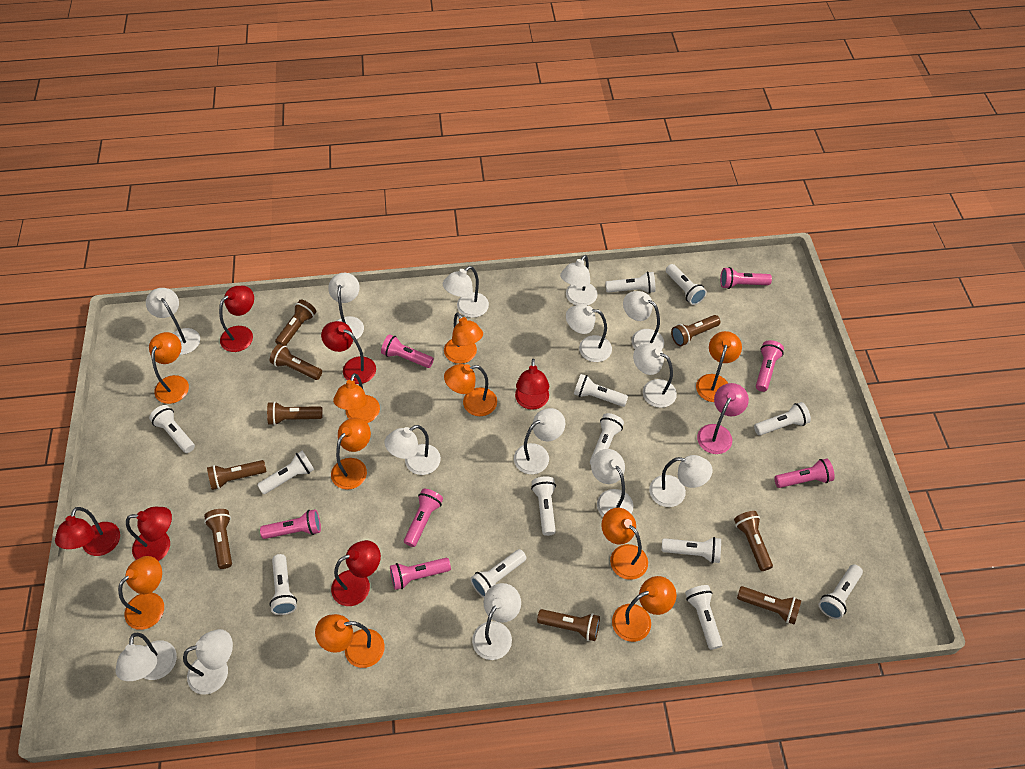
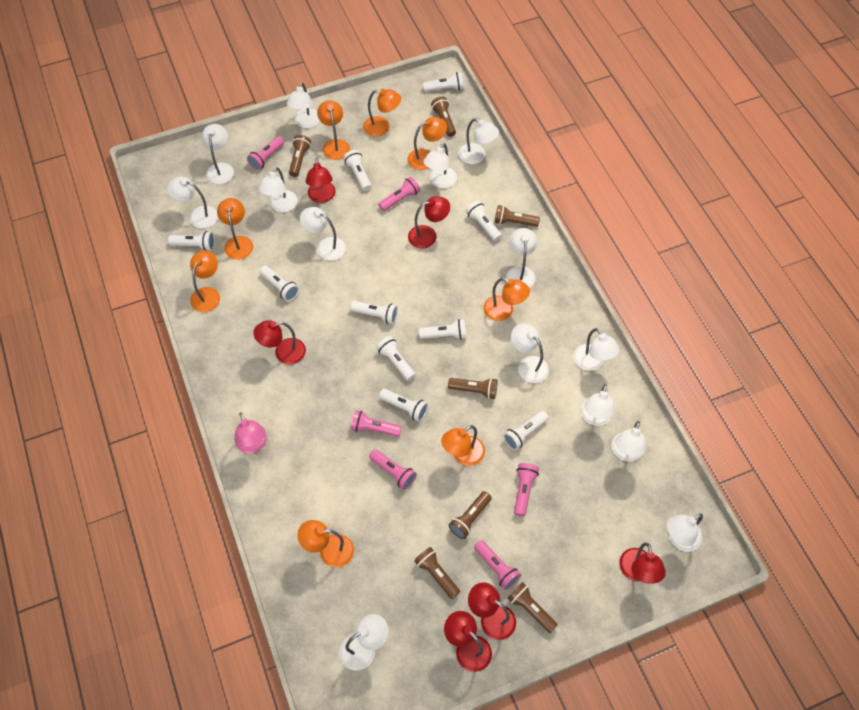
brown flashlight: [204,509,232,569] [207,460,267,490] [267,402,323,425] [270,344,322,380] [275,300,317,346] [537,609,600,641] [671,315,720,346] [734,511,773,571] [737,586,801,624] = 9 -> [289,135,311,177] [414,547,460,599] [431,97,456,137] [448,378,498,399] [448,491,492,539] [495,205,540,227] [508,582,558,633] = 7
orange lamp: [118,556,164,630] [149,332,189,404] [315,614,385,668] [331,417,371,490] [333,373,380,423] [444,312,483,364] [444,364,497,416] [601,508,648,580] [612,576,677,642] [696,331,742,402] = 10 -> [190,250,220,312] [217,198,253,260] [297,520,354,567] [317,100,350,160] [363,89,401,137] [407,117,447,170] [441,425,485,466] [483,278,530,321] = 8
pink flashlight: [260,509,321,539] [381,334,434,368] [390,558,451,590] [404,489,443,547] [720,267,772,289] [756,340,784,392] [774,459,835,488] = 7 -> [247,136,284,170] [351,410,402,437] [369,449,417,490] [378,177,420,211] [474,540,521,590] [514,463,539,517] = 6
white flashlight: [149,405,195,453] [257,450,314,494] [269,554,297,615] [470,549,527,597] [531,476,556,536] [574,374,628,407] [590,413,624,464] [605,272,655,293] [661,537,721,563] [666,264,707,305] [685,585,722,650] [754,402,811,435] [819,564,863,619] = 13 -> [168,231,215,251] [260,266,299,301] [344,150,372,191] [350,301,398,324] [376,336,416,381] [379,389,428,421] [419,319,466,340] [423,72,464,92] [466,201,502,241] [503,411,548,450] = 10

